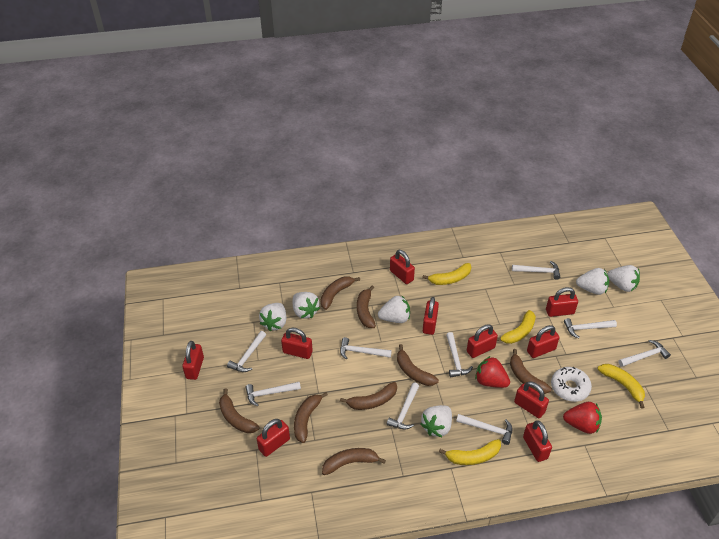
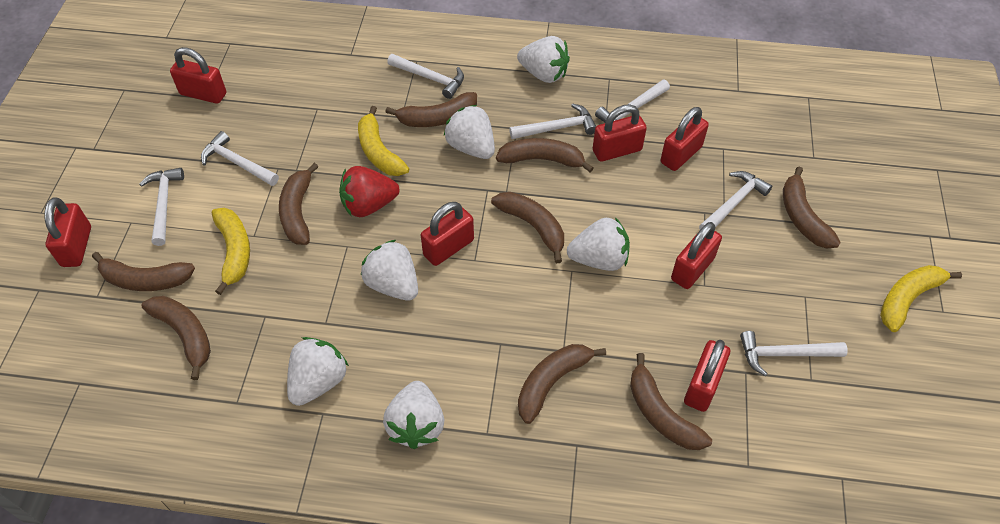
brown banana: [219,388,260,433] [294,392,328,443] [320,276,360,310] [322,448,386,475] [340,382,397,410] [357,285,376,328] [397,344,439,386] [510,349,552,394] = 8 -> [92,252,195,291] [141,296,211,380] [279,163,318,245] [386,92,477,127] [491,192,564,263] [496,138,593,172] [518,344,606,424] [630,353,712,450] [783,166,841,249] = 9
red padlock: [182,341,204,380] [257,419,290,457] [281,328,313,359] [390,250,415,284] [423,297,439,335] [467,324,498,358] [514,381,549,418] [523,420,552,462] [527,325,559,358] [546,287,578,317] = 10 -> [44,197,91,267] [170,47,226,104] [421,202,474,266] [593,104,647,162] [661,107,709,171] [671,222,722,289] [684,340,730,412] = 7
red strawberry: [475,356,510,388] [563,402,602,434] = 2 -> [339,166,399,217] = 1
white donut: [551,367,592,402] = 1 -> none = 0
white hammer: [227,331,266,372] [245,382,301,406] [340,337,392,359] [387,383,419,430] [446,332,473,377] [456,414,512,445] [512,261,560,280] [564,318,617,338] [618,340,671,367] = 9 -> [139,168,184,246] [201,131,279,186] [387,54,464,99] [509,104,596,139] [595,80,670,122] [699,171,772,230] [740,331,847,376] = 7
yellow banana: [422,263,471,285] [439,439,501,465] [497,310,536,344] [597,364,645,409] = 4 -> [212,208,250,295] [358,106,409,176] [880,265,962,332] = 3

